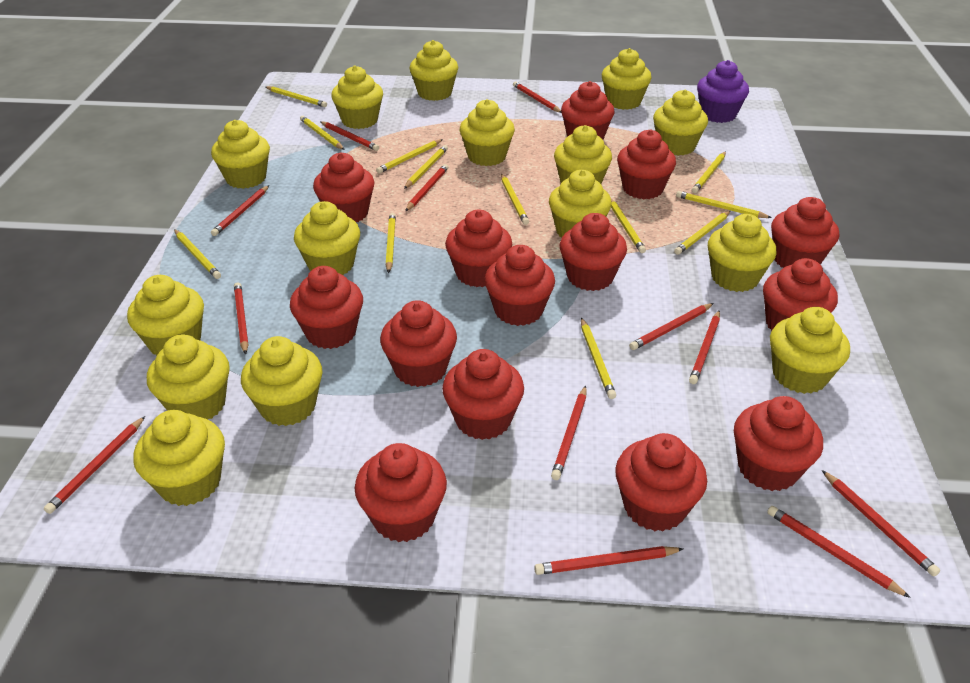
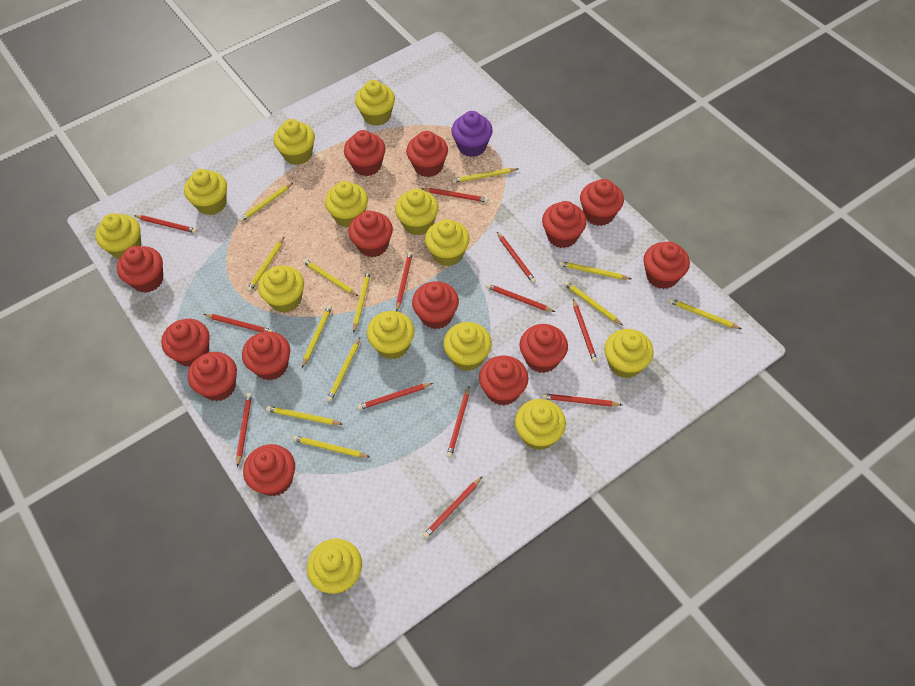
yellow cupcake: [127,275,204,356] [134,410,225,506] [147,334,230,419] [211,120,270,189] [241,336,322,426] [294,201,360,275] [331,66,383,129] [409,40,458,101] [460,99,515,166] [549,170,612,237] [554,125,612,184] [602,48,652,110] [653,90,708,156] [708,214,777,292] [770,307,850,394] = 15 -> [95,213,141,259] [184,169,227,215] [258,266,304,313] [274,119,315,165] [307,539,362,594] [325,181,368,228] [355,80,395,126] [367,311,414,359] [395,189,439,235] [425,219,470,266] [443,322,492,371] [515,399,566,450] [604,329,654,378] = 13

